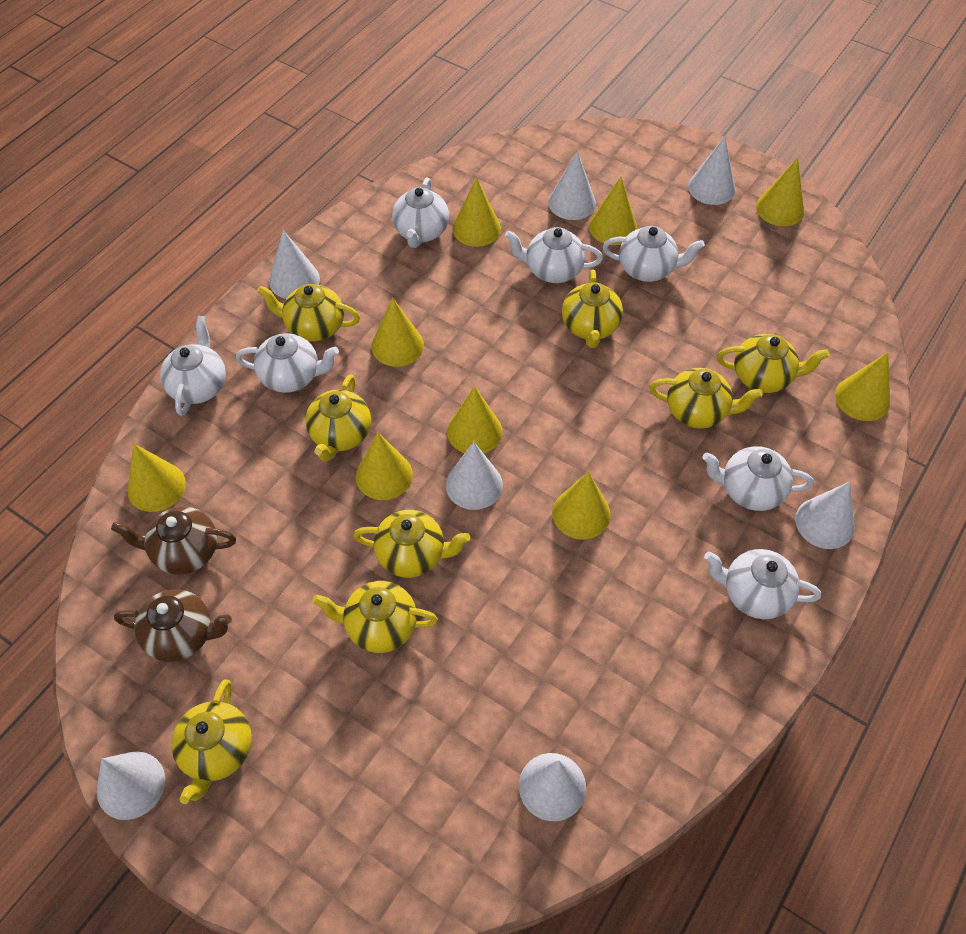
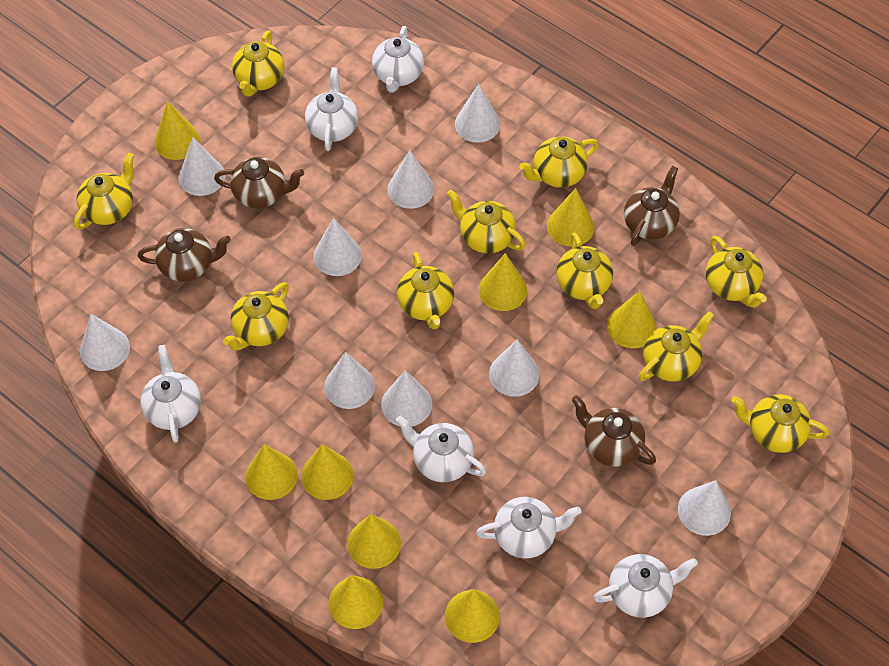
brown teapot: [111,507,236,575] [114,589,232,662] = 2 -> [138,228,231,282] [214,157,304,209] [572,395,656,467] [624,166,680,246] = 4
white cone: [97,752,165,820] [269,230,320,299] [446,442,503,510] [519,753,586,821] [548,151,596,220] [688,136,735,205] [795,482,855,549] = 7 -> [80,314,130,371] [179,137,225,196] [314,218,362,276] [324,352,375,409] [381,370,432,426] [388,150,434,209] [455,84,500,143] [489,340,539,397] [678,480,731,536] = 9
white teapot: [160,315,226,416] [236,333,339,393] [392,177,449,248] [505,227,603,283] [603,226,705,282] [702,446,814,511] [704,549,821,619] = 7 -> [140,345,201,443] [305,67,358,151] [372,26,424,93] [396,416,486,482] [476,497,582,559] [593,554,698,618] = 6
yellow teapot: [171,679,252,804] [257,284,360,342] [305,374,371,462] [312,581,438,653] [353,510,470,578] [562,269,623,348] [649,368,763,429] [717,334,830,393] = 8 -> [74,153,134,230] [223,282,289,351] [232,31,284,97] [397,252,454,330] [447,190,526,254] [519,136,599,188] [556,232,613,309] [639,311,714,382] [706,236,767,308] [731,394,829,453] = 10

